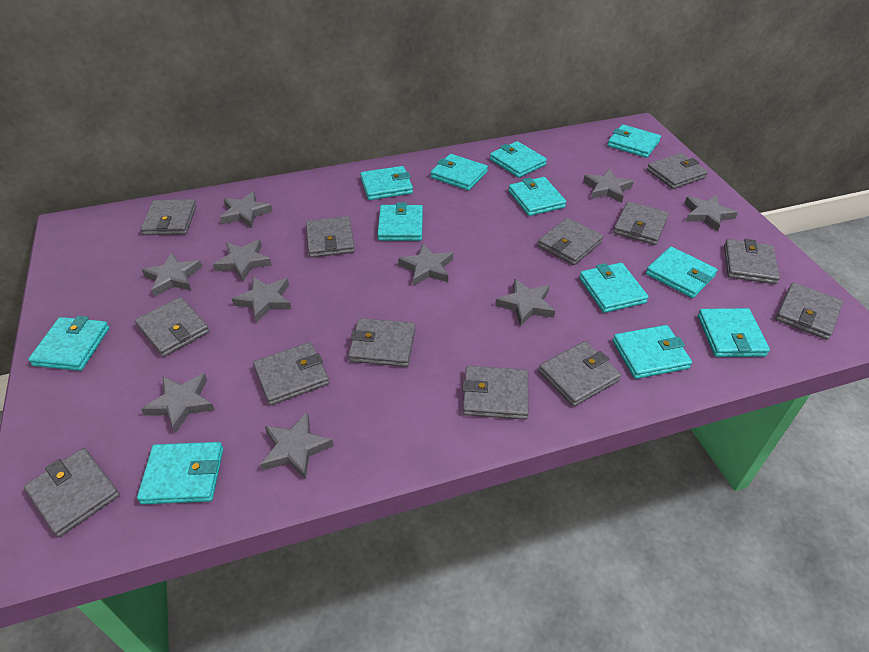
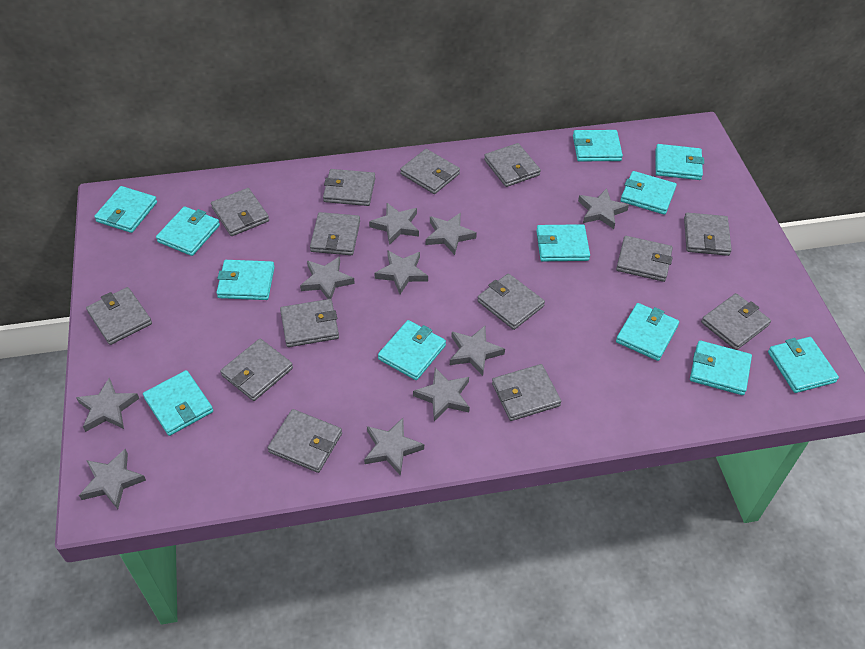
grey wallet: [24,448,120,537] [135,297,210,357] [141,199,197,235] [253,342,329,405] [306,216,355,258] [348,318,415,367] [462,366,529,420] [538,218,603,265] [539,341,621,407] [613,201,669,245] [647,153,708,189] [724,239,780,284] [776,282,843,340] = 13 -> [86,287,152,345] [211,188,269,236] [220,339,293,401] [268,409,342,473] [280,299,339,347] [310,212,360,255] [323,169,375,206] [400,149,460,194] [477,273,545,330] [484,143,541,187] [492,364,562,421] [616,236,673,282] [684,213,732,256] [701,293,771,350] = 14

